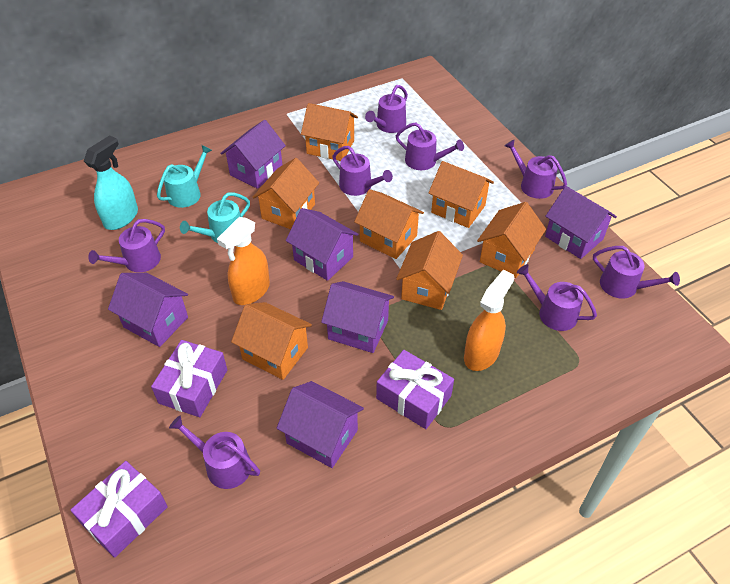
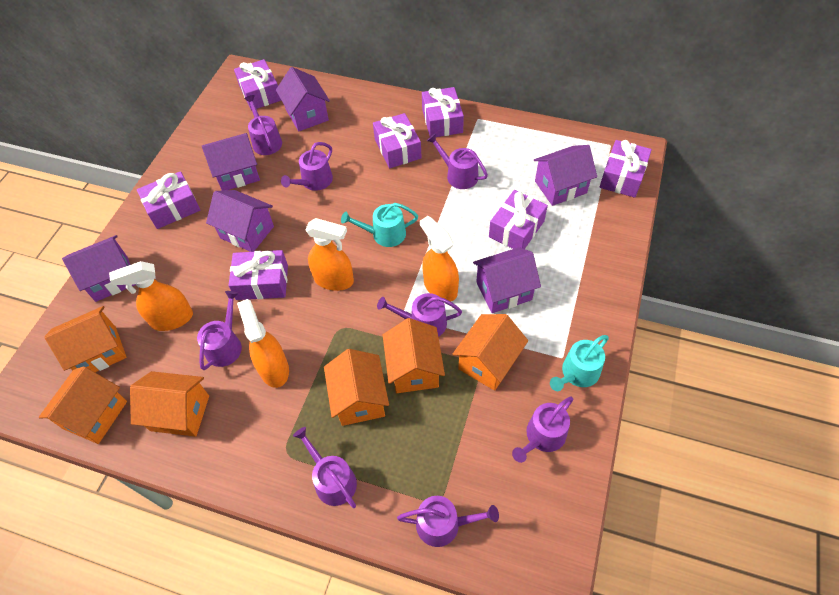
orange house: [231,302,312,380] [252,158,319,229] [301,103,358,161] [354,189,424,259] [396,231,463,310] [429,161,494,228] [477,202,546,278] = 7 -> [39,366,127,444] [44,306,127,372] [130,371,209,437] [324,349,389,426] [383,318,445,393] [453,314,528,391] = 6
orange spray bottle: [217,217,270,305] [464,269,514,371] = 2 -> [109,261,193,331] [237,299,289,388] [305,218,354,291] [420,216,459,302] = 4
purple gift: [71,461,168,558] [151,340,227,417] [376,350,454,429] = 3 -> [137,171,200,229] [228,250,288,300] [234,59,281,110] [373,113,422,168] [422,87,464,137] [489,190,548,249] [600,140,652,198] = 7
turquoise spray bottle: [84,135,138,230] = 1 -> none = 0

